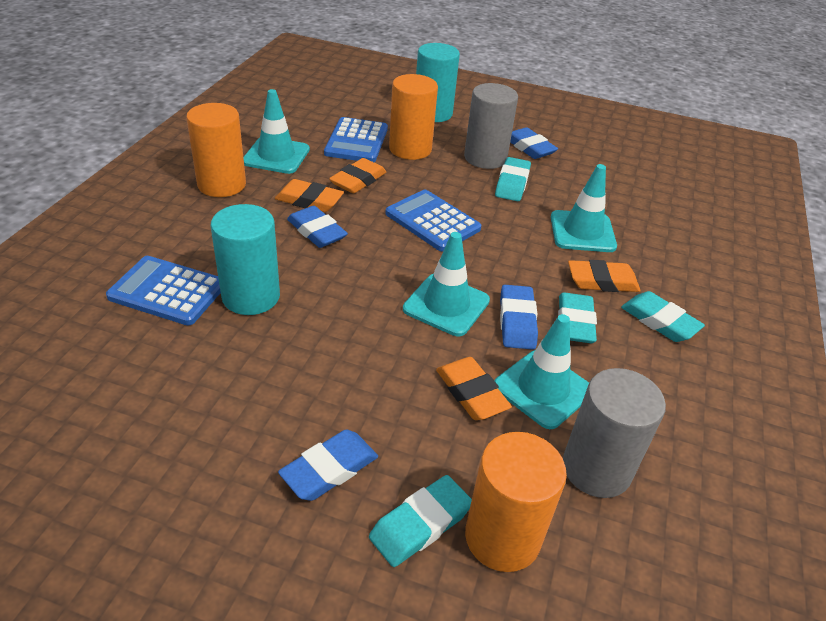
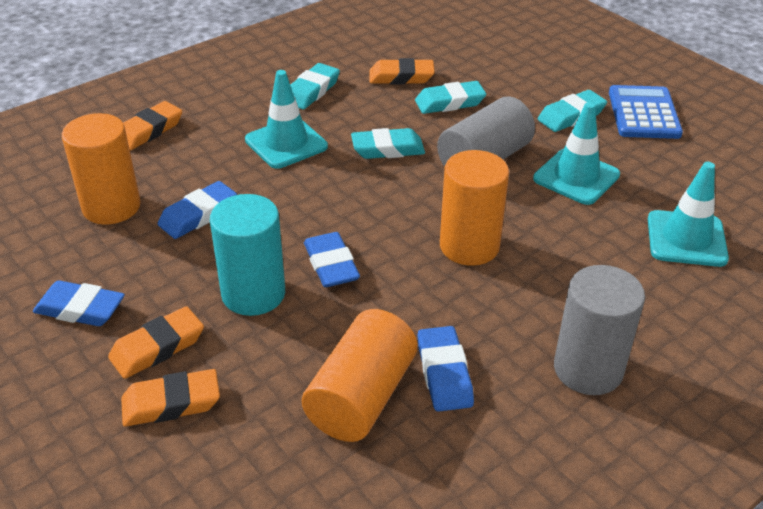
blue calculator: [106,256,221,326] [324,117,388,162] [385,190,481,251] = 3 -> [609,85,683,139] = 1
turquoise cylinder: [211,204,280,315] [416,43,460,122] = 2 -> [210,194,285,316] = 1
turquoise traffic cone: [243,89,310,174] [403,232,490,336] [494,314,589,429] [551,164,617,252] = 4 -> [245,70,328,169] [533,102,620,205] [648,162,729,267] = 3

